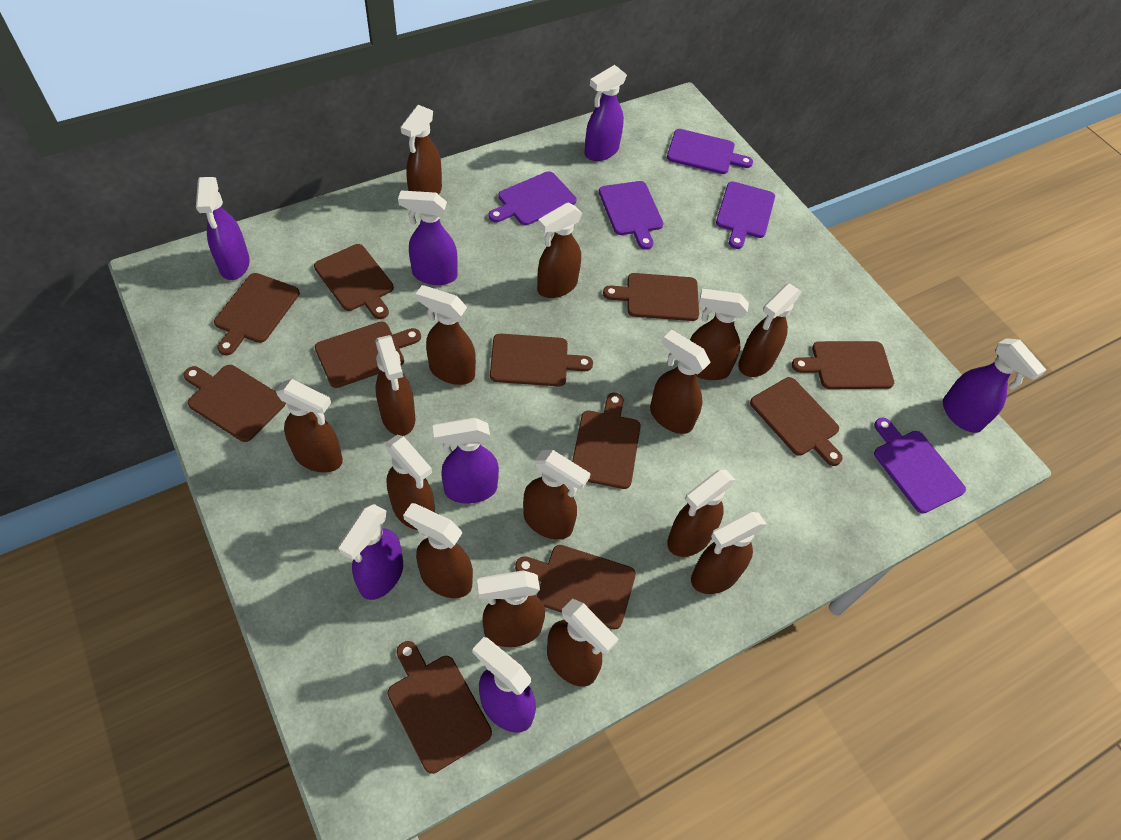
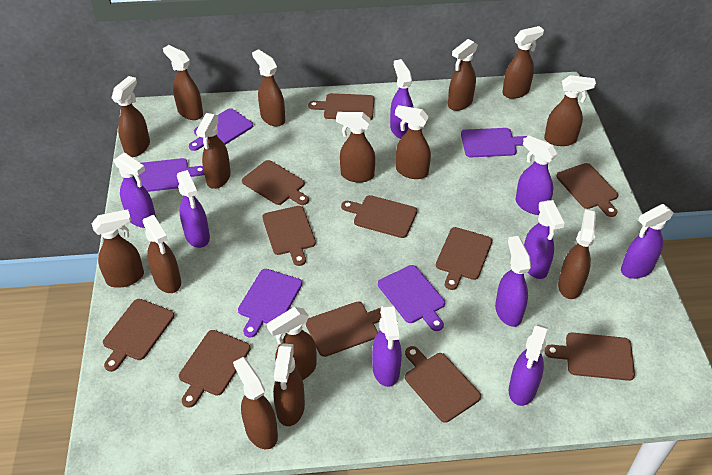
purple spray bottle: [196,177,250,280] [338,504,403,600] [398,190,458,285] [433,418,499,504] [472,637,536,733] [584,65,627,161] [943,338,1046,433] = 7 -> [114,152,156,228] [177,170,210,248] [372,305,402,387] [390,59,414,139] [495,236,531,327] [509,324,548,406] [515,135,557,215] [524,200,564,279] [621,204,674,279] = 9

